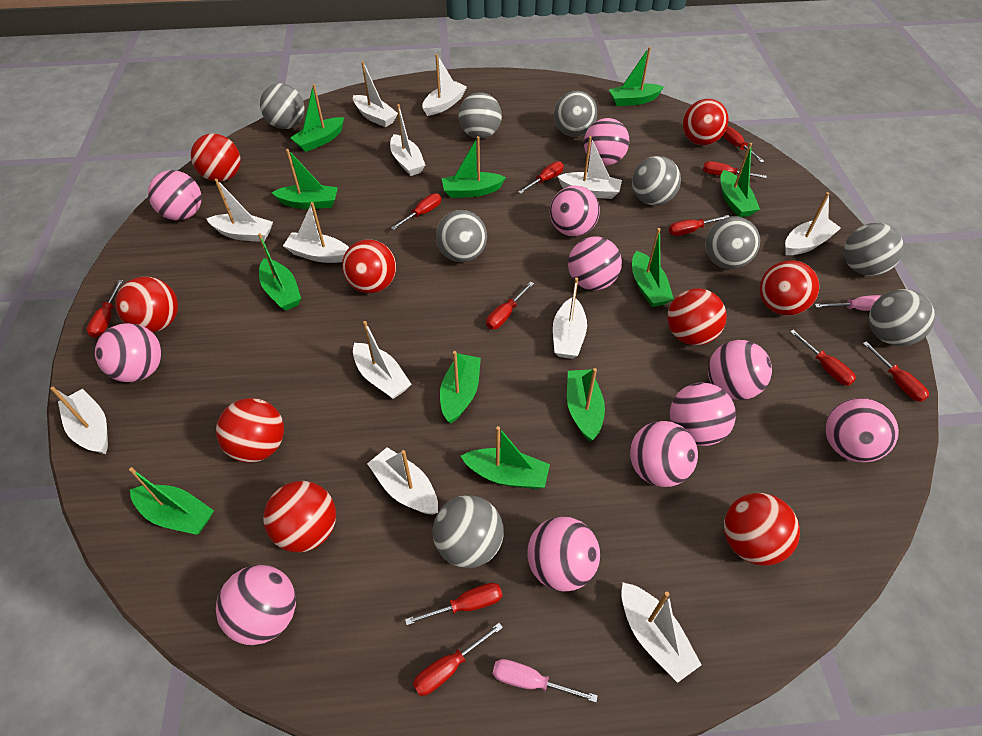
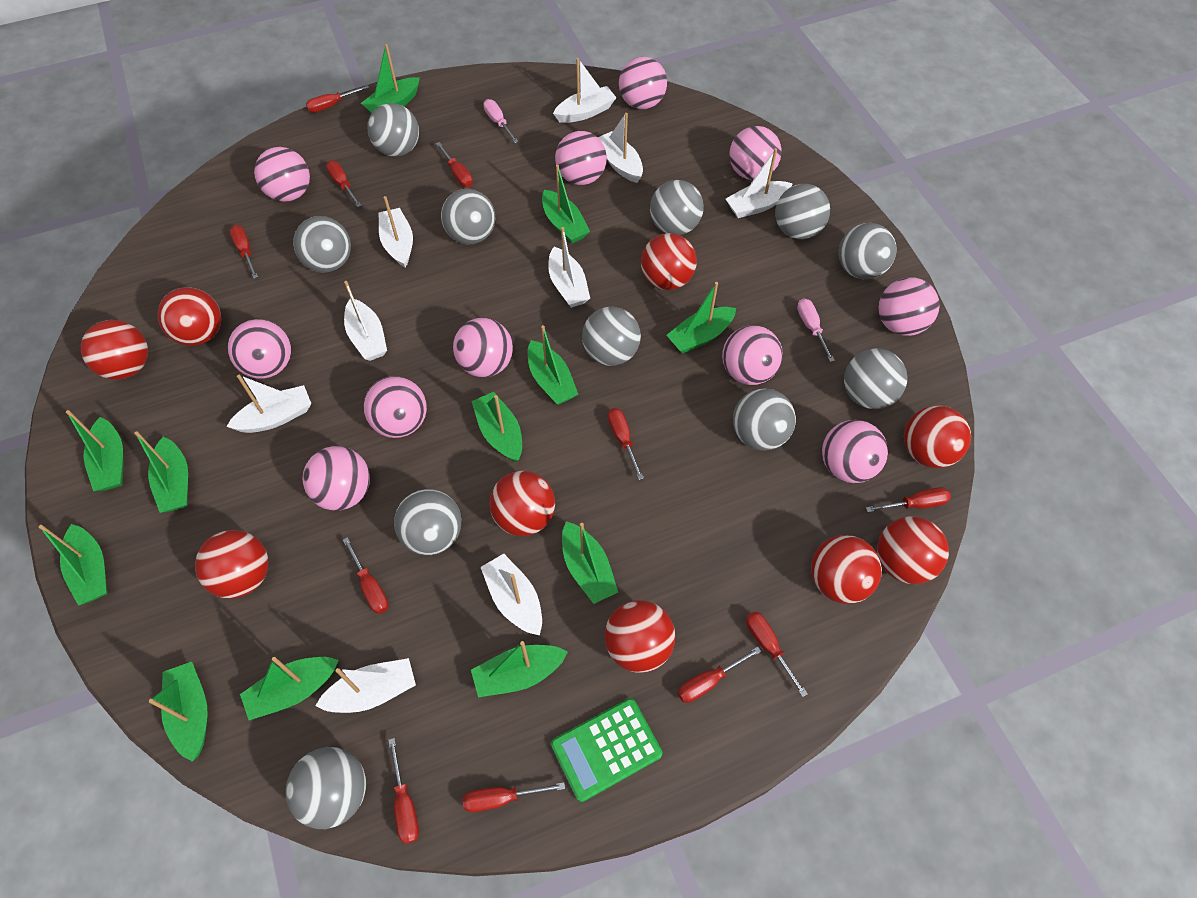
green boat: [129,467,214,535] [258,233,301,311] [272,149,338,209] [291,84,344,152] [440,351,481,423] [442,136,506,198] [461,426,550,489] [567,368,605,442] [609,47,664,106] [632,228,674,307] [721,143,760,217] = 11 -> [39,524,108,606] [66,410,124,491] [134,431,188,513] [149,662,208,762] [240,657,339,720] [361,44,420,113] [471,392,522,462] [471,641,568,697] [528,325,578,405] [542,165,590,243] [562,521,618,604] [667,282,736,354] = 12
green calculator: none = 0 -> [551,698,662,802] = 1
grey ball: [260,83,305,129] [433,495,504,568] [436,210,487,262] [458,92,502,139] [554,91,597,137] [632,156,681,205] [705,216,760,269] [844,223,904,276] [869,289,935,346] = 9 -> [286,747,366,829] [293,216,351,273] [367,103,419,157] [394,489,461,555] [441,189,495,244] [582,307,641,366] [650,180,704,235] [733,388,796,451] [775,184,830,239] [839,223,897,279] [844,349,907,409] = 11
white boat: [50,387,108,454] [206,179,273,242] [283,202,349,263] [353,61,398,127] [353,321,411,399] [367,447,438,515] [390,104,425,176] [422,54,467,116] [553,278,587,359] [557,136,622,199] [621,583,702,683] [785,192,841,255] = 12 -> [226,375,312,433] [315,658,416,713] [344,281,387,361] [379,196,413,268] [481,554,542,635] [548,227,590,308] [553,58,617,123] [598,113,643,183] [726,148,793,218] = 9

